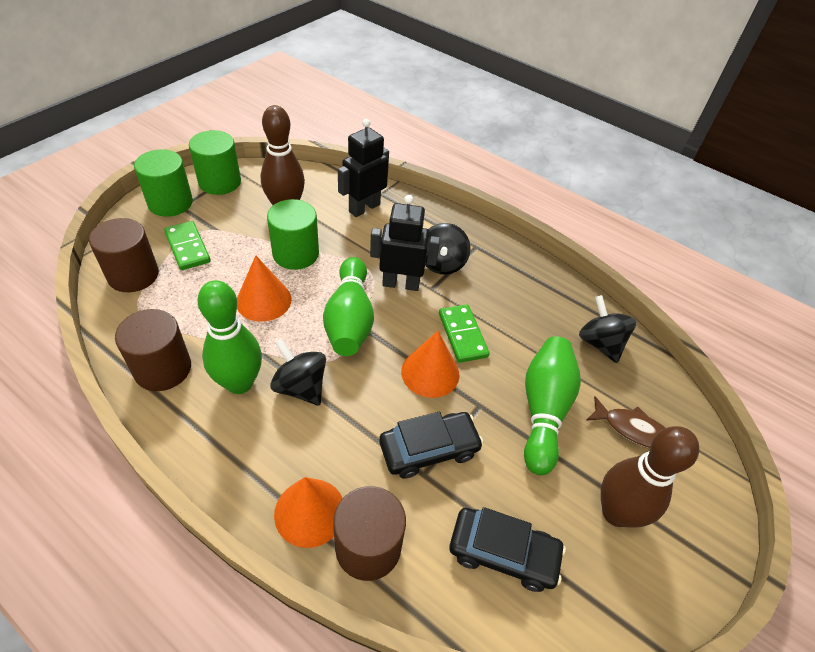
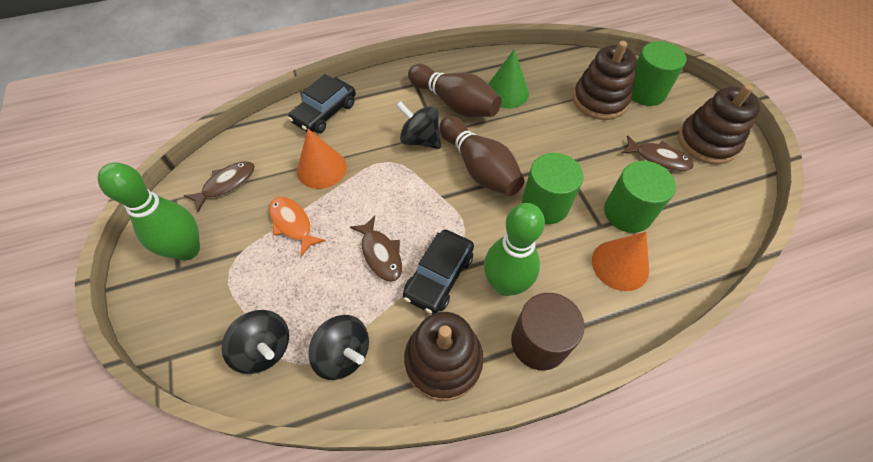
black robot: [338,119,389,217] [370,195,440,291] = 2 -> none = 0
brown cylinder: [89,218,159,292] [115,309,191,391] [333,486,406,581] = 3 -> [511,293,584,370] = 1
brown fish: [586,396,665,448] = 1 -> [184,161,255,212] [350,216,402,282] [621,135,694,171] = 3
brown stacking toy: none = 0 -> [404,312,484,401] [573,41,637,120] [678,84,760,165] = 3
green bowling pin: [197,280,262,394] [323,257,374,356] [524,337,581,475] = 3 -> [98,163,200,260] [484,203,545,296] = 2
green cone: none = 0 -> [488,49,529,108] = 1
green domino: [164,221,211,270] [439,304,490,363] = 2 -> none = 0
orange cone: [237,255,291,322] [274,477,343,548] [401,331,459,398] = 3 -> [297,129,347,189] [592,232,649,291] = 2
orange fish: none = 0 -> [269,197,326,256] = 1

